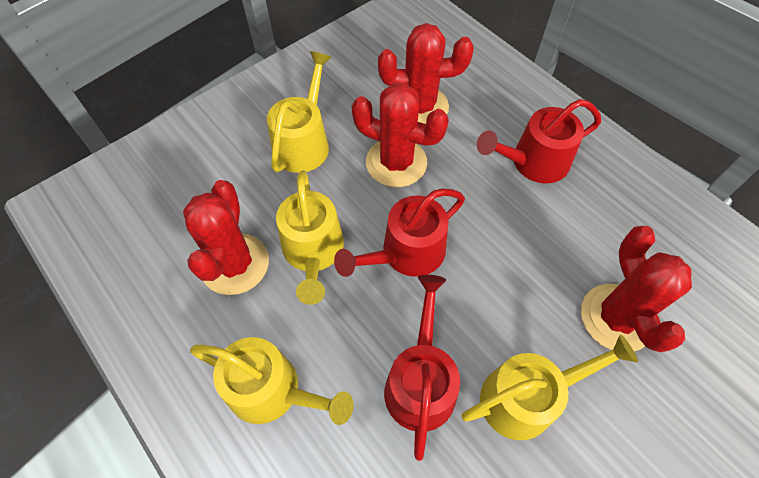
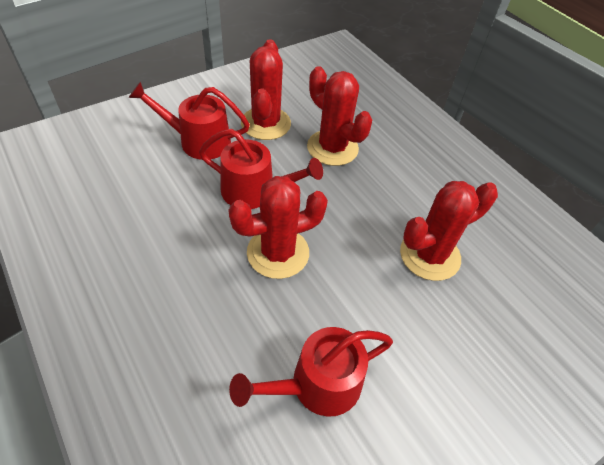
yellow watering can: [190,337,354,425] [267,51,331,173] [276,170,344,305] [461,334,638,440] = 4 -> none = 0

